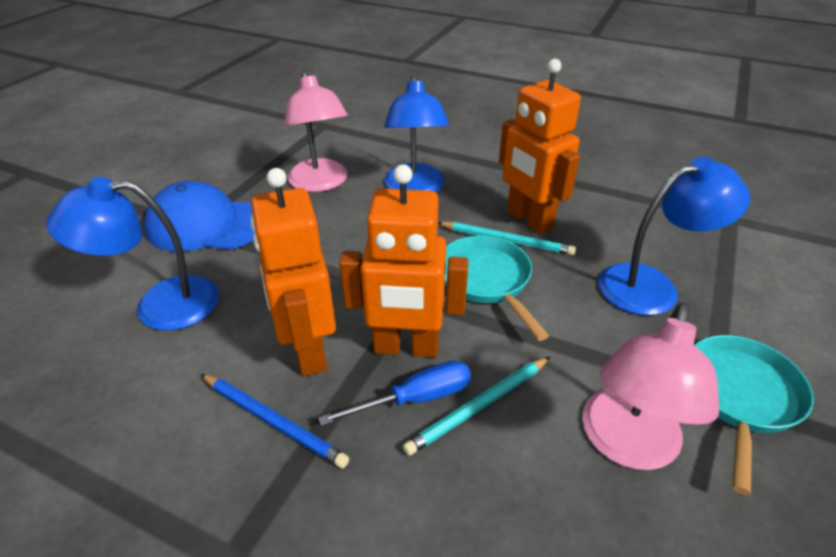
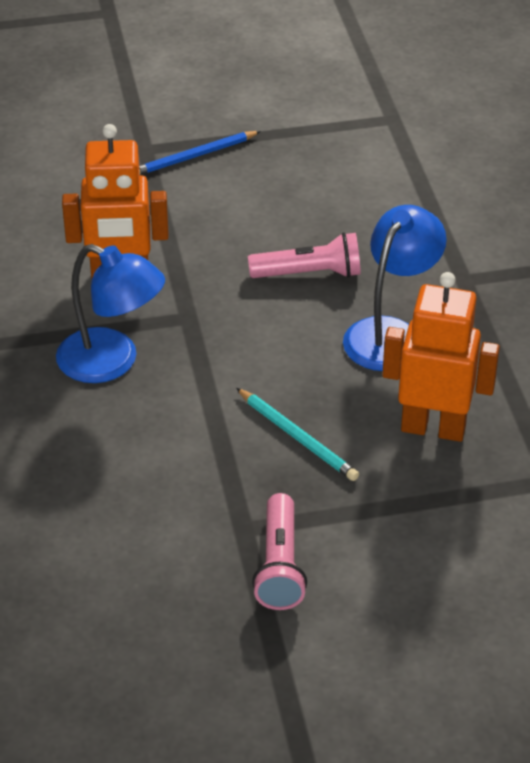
blue cap: [144,181,254,252] = 1 -> none = 0
blue lamp: [46,177,219,331] [384,75,449,192] [598,157,750,315] = 3 -> [56,244,165,383] [343,205,447,371] = 2
blue screwdriver: [318,360,471,426] = 1 -> none = 0
orange robot: [250,168,336,376] [339,164,468,357] [499,59,581,234] = 3 -> [62,124,168,279] [382,272,500,442] = 2
pink flashlight: none = 0 -> [248,232,361,278] [252,493,307,610] = 2
pink lamp: [284,70,348,192] [582,303,719,470] = 2 -> none = 0
turquoise pan: [445,236,549,341] [695,335,814,495] = 2 -> none = 0
turquoise pencil: [403,357,550,456] [438,222,576,255] = 2 -> [236,388,359,481] = 1

